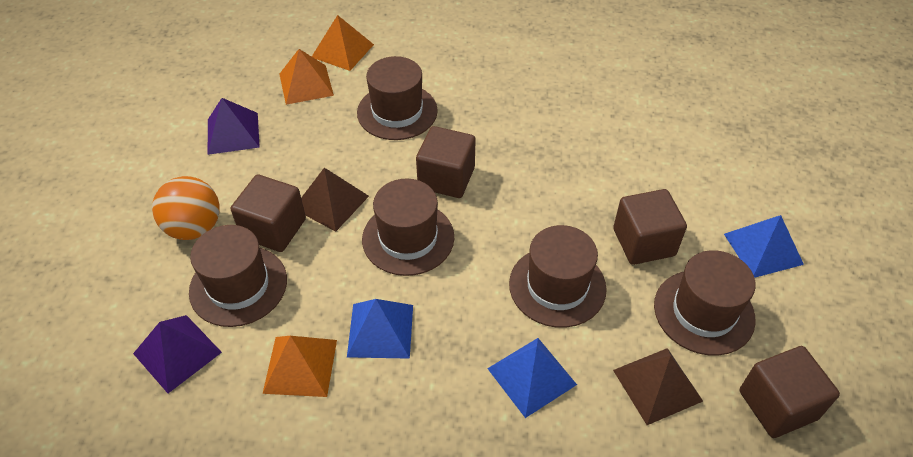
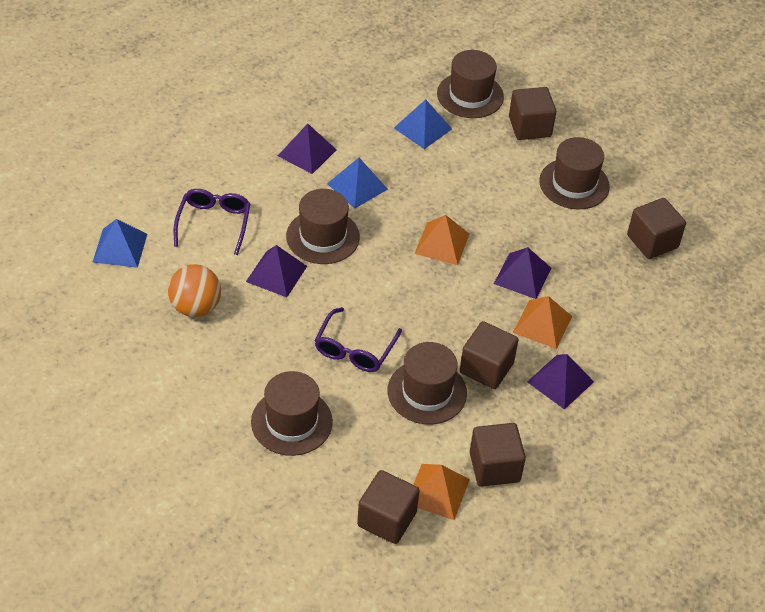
brown cube: [231,174,306,252] [416,126,476,198] [613,189,687,265] [740,346,840,438] = 4 -> [357,470,420,544] [460,321,518,389] [470,423,526,487] [509,87,556,140] [627,198,686,259] = 5
brown pyramid: [301,168,369,232] [613,348,703,425] = 2 -> none = 0
purple glasses: none = 0 -> [174,189,251,255] [314,307,402,372] = 2
purple pyramid: [133,315,222,393] [208,98,260,155] = 2 -> [246,245,307,297] [278,123,337,174] [494,247,552,299] [527,354,594,410] = 4

